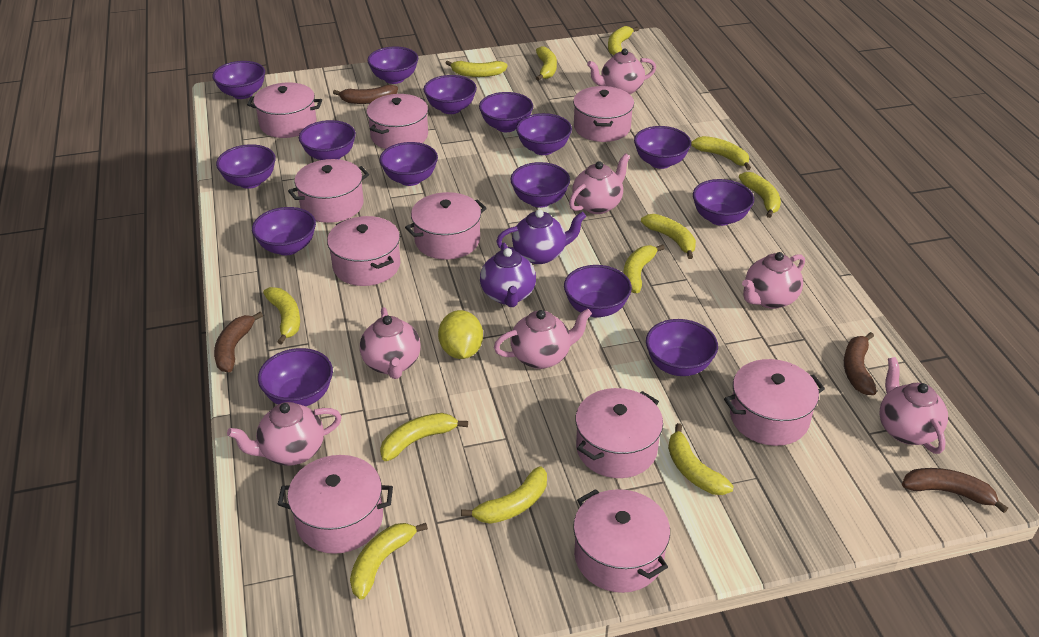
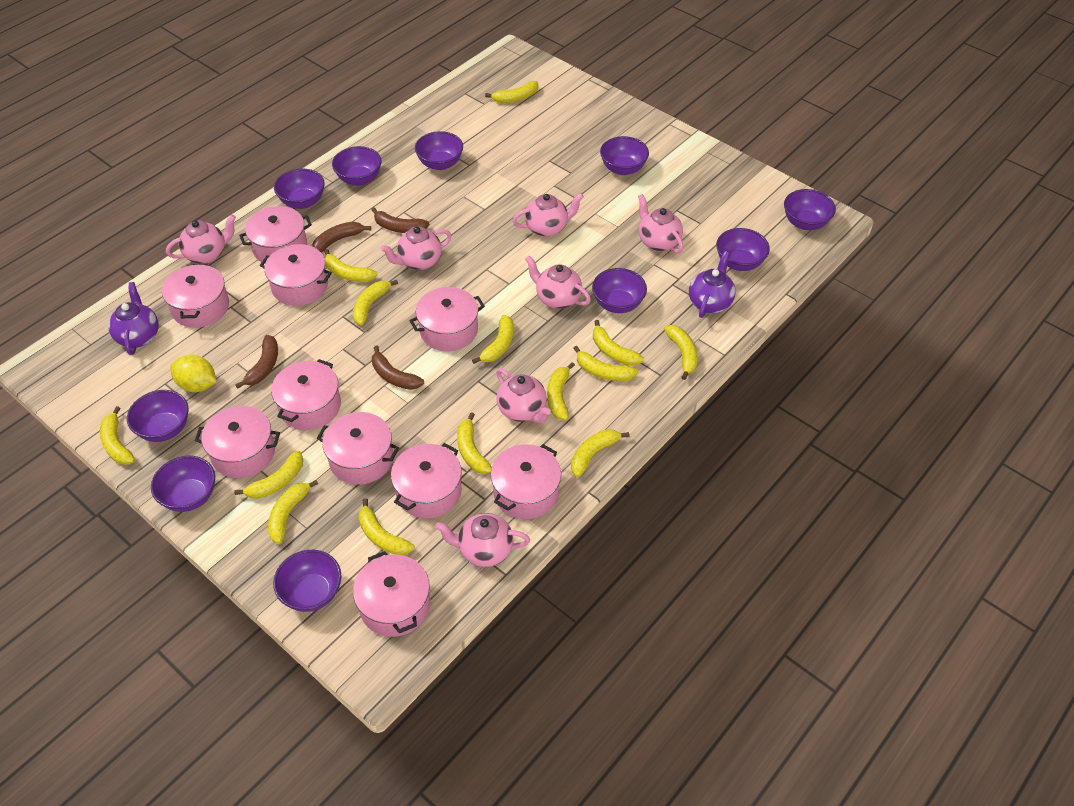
purple bowl: [212,61,265,99] [216,144,276,189] [252,207,316,255] [258,348,333,406] [299,120,356,160] [367,47,418,84] [379,142,438,186] [423,75,477,114] [479,92,533,132] [510,162,570,208] [516,113,572,155] [564,265,632,318] [634,126,691,169] [646,319,718,376] [693,179,754,226] = 15 -> [127,390,188,442] [151,456,215,512] [273,550,341,612] [274,168,325,209] [332,146,381,186] [415,131,463,170] [592,268,647,313] [600,136,649,175] [716,228,770,271] [784,189,836,230] = 10
yellow banana: [263,287,300,345] [350,523,428,600] [380,413,468,461] [445,60,508,77] [461,466,547,524] [536,46,557,81] [608,26,639,55] [623,244,665,293] [641,214,696,259] [668,423,734,495] [691,136,751,170] [739,172,781,218] = 12 -> [100,406,135,465] [234,450,303,499] [268,480,318,544] [324,249,377,282] [353,280,398,325] [358,498,414,555] [457,412,492,474] [472,315,514,364] [485,81,538,103] [547,362,575,420] [571,429,629,477] [573,346,638,381] [593,320,644,366] [664,325,698,380] = 14

